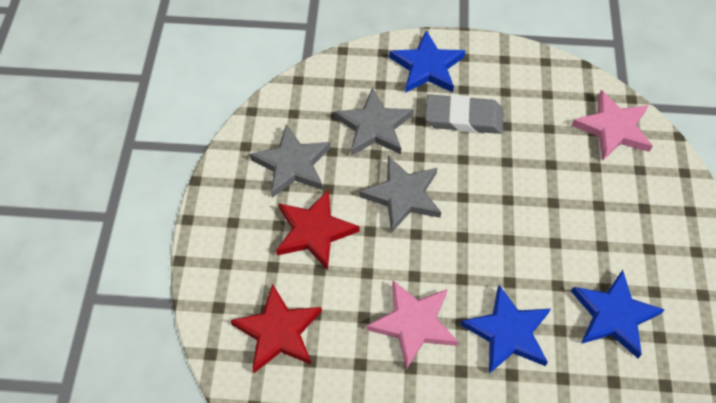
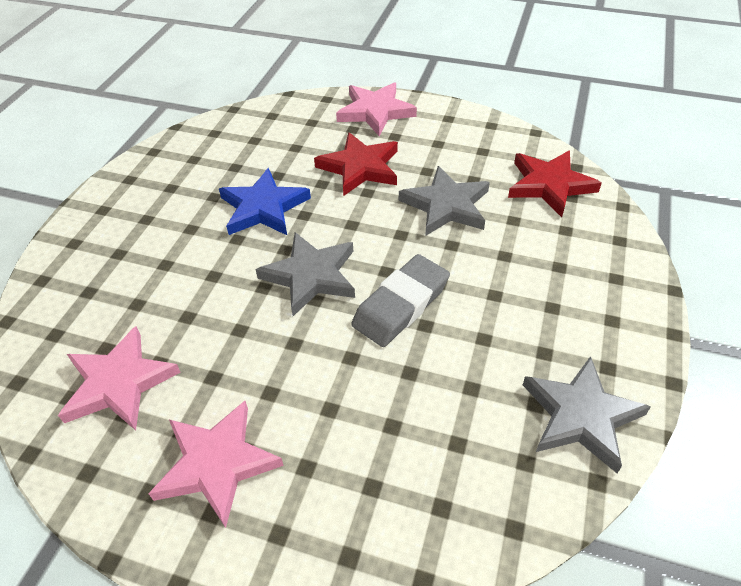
blue star: [389,30,465,93] [460,285,551,374] [571,270,665,358] = 3 -> [219,168,311,235] = 1
pink star: [366,280,458,369] [571,90,653,161] = 2 -> [58,326,181,430] [148,401,284,528] [336,82,417,136] = 3

